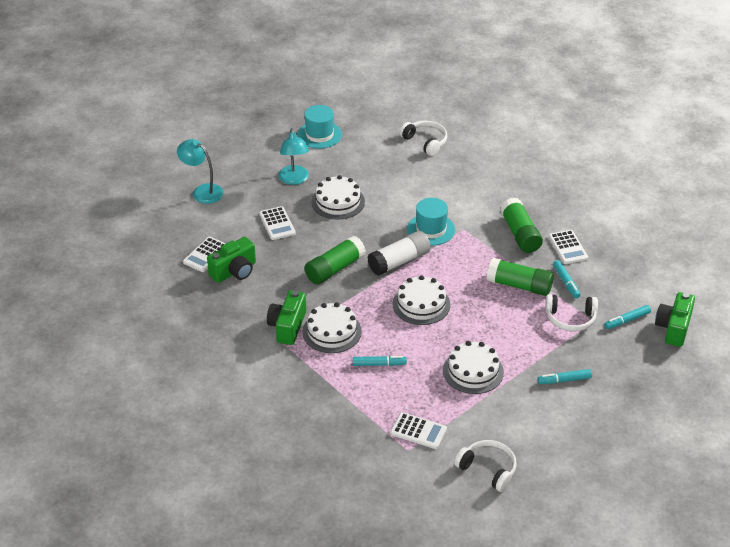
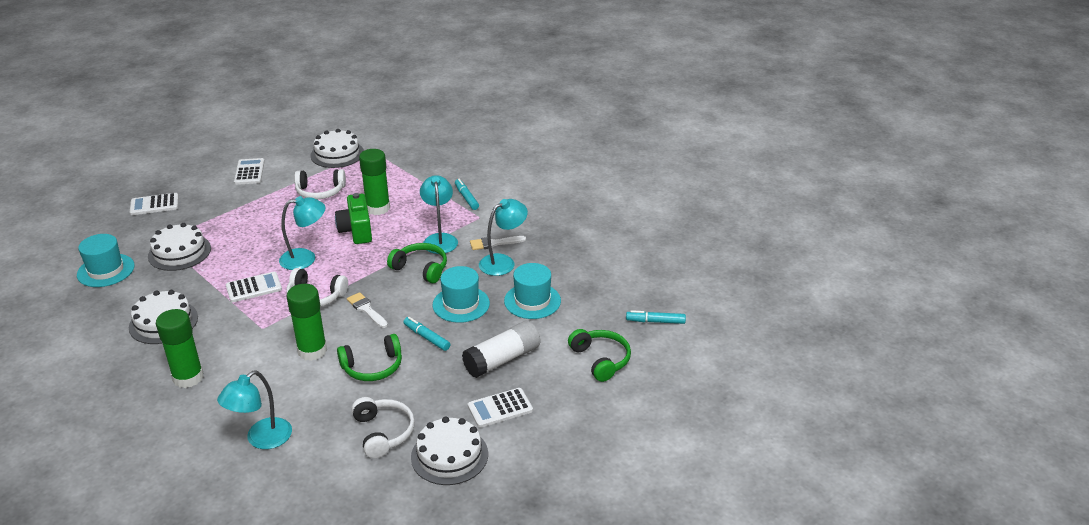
green camera: [207,237,256,283] [267,290,306,345] [655,292,695,347] = 3 -> [335,193,372,244] = 1
green headphones: none = 0 -> [337,334,402,381] [387,243,447,283] [568,329,631,382] = 3
turquoise hat: [297,105,342,149] [407,198,455,246] = 2 -> [77,234,135,287] [432,266,490,323] [504,263,561,319] = 3
turquoise lamp: [177,139,224,204] [279,128,309,185] = 2 -> [217,371,292,449] [279,196,325,270] [420,175,458,254] [479,199,528,276] = 4
turquoise marker: [353,356,407,366] [538,369,592,384] [553,260,580,298] [604,305,651,329] = 4 -> [403,317,450,351] [455,179,479,210] [626,310,686,324] = 3
white brush: none = 0 -> [347,292,388,328] [470,236,526,250] = 2

